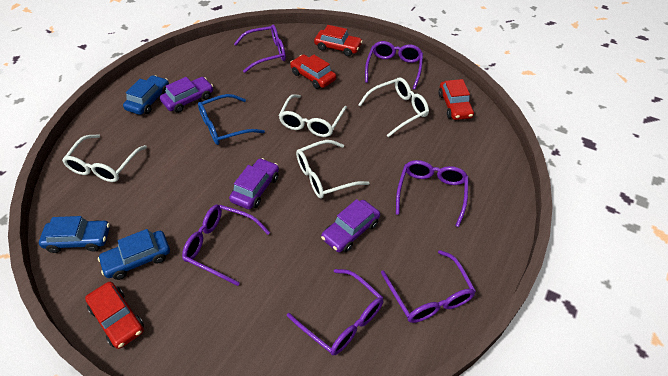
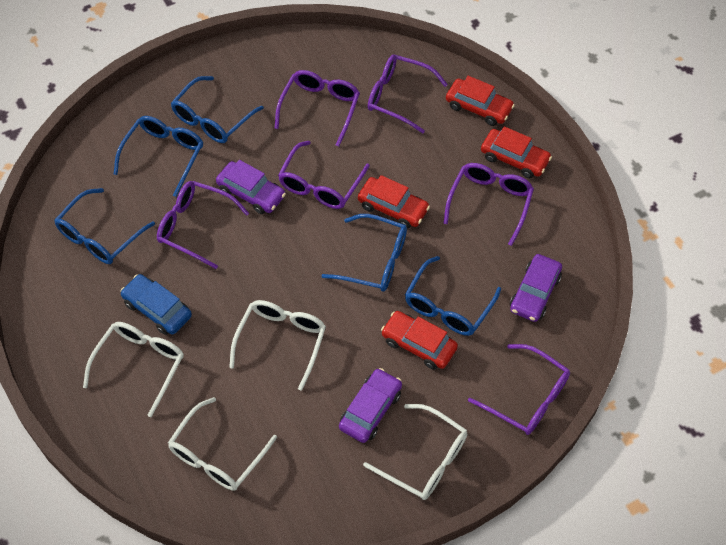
blue car: [39,216,110,253] [98,229,170,280] [123,75,169,115] = 3 -> [120,274,192,335] = 1
blue glasses: [198,94,265,145] = 1 -> [54,188,155,264] [114,116,204,197] [171,76,264,143] [322,214,407,292] [405,256,501,336] = 5

